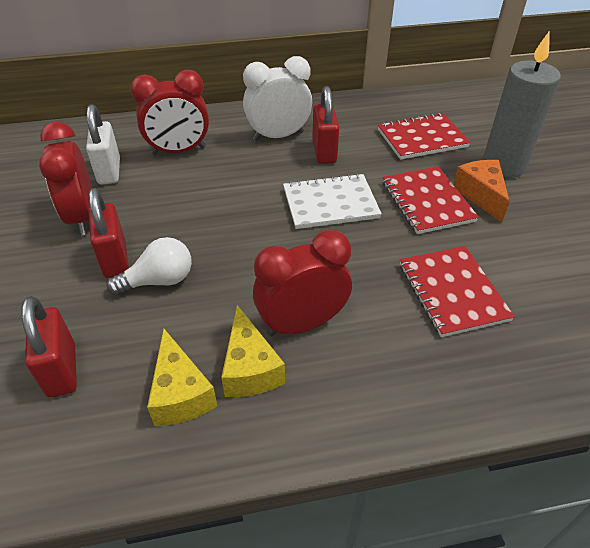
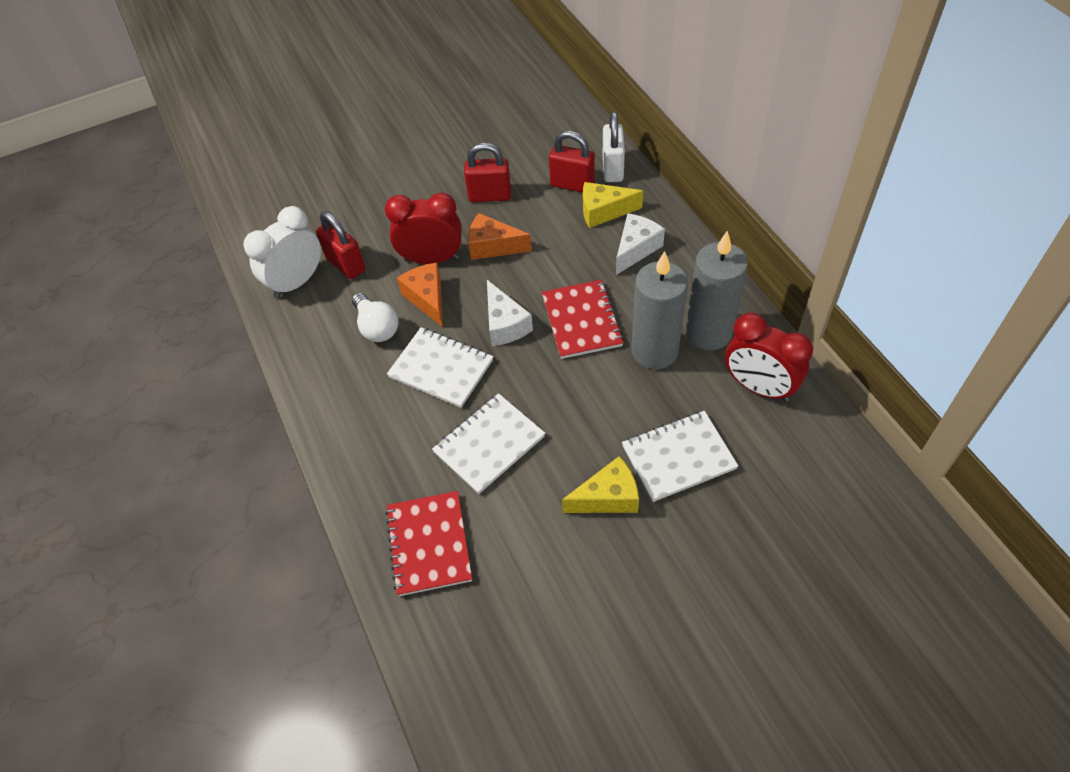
grey candle: [483,32,561,178] = 1 -> [631,251,688,369] [686,231,748,350] = 2
orange cheese: [453,160,510,222] = 1 -> [397,263,443,327] [468,213,532,260] = 2
red clock: [39,122,92,236] [131,70,209,155] [253,230,352,336] = 3 -> [385,193,462,264] [725,312,813,402] = 2
red notebook: [378,113,471,160] [382,166,479,234] [400,246,515,337] = 3 -> [385,491,472,596] [542,280,624,359] = 2
white cheese: none = 0 -> [487,280,533,346] [616,213,665,275] = 2
white notebook: [283,173,382,229] = 1 -> [387,327,493,408] [432,393,545,494] [622,411,738,502] = 3

